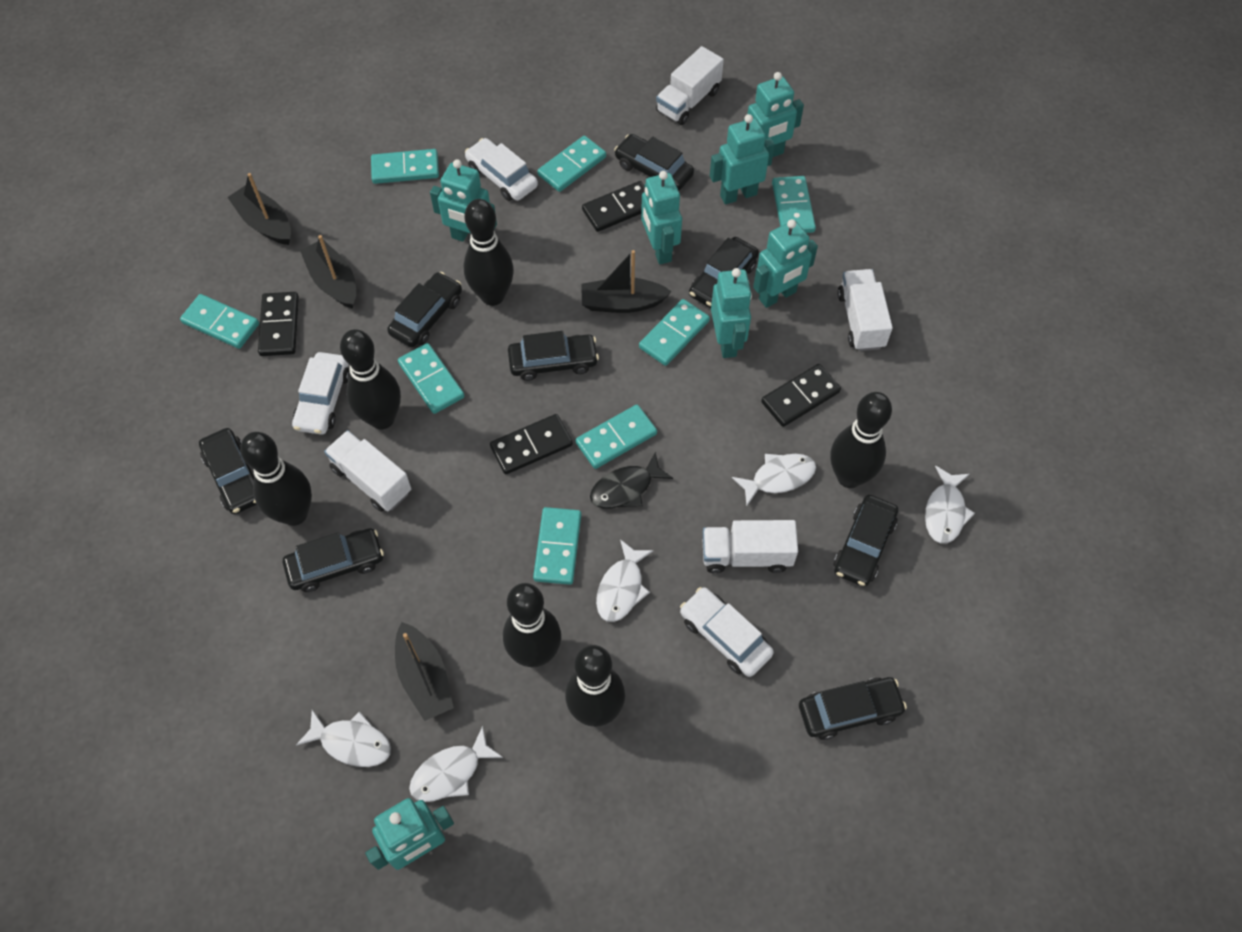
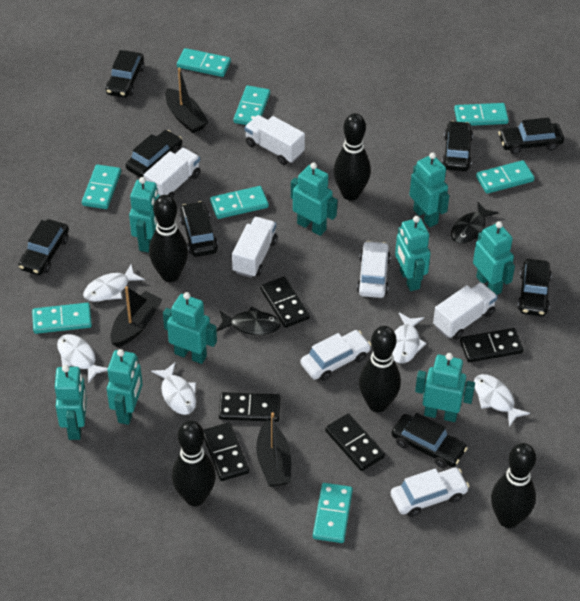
black boat: [227,173,291,245] [300,235,356,309] [395,622,454,721] [581,250,672,313] = 4 -> [110,286,163,347] [165,68,209,133] [256,412,291,487] = 3
black bowling pin: [240,432,312,526] [340,329,401,430] [464,199,514,306] [503,583,561,667] [565,645,625,727] [830,392,892,488] = 6 -> [149,195,188,282] [172,420,216,506] [334,113,371,200] [359,326,401,412] [491,443,536,528] = 5
black domino: [258,292,299,356] [490,414,573,474] [582,181,645,232] [761,364,841,427] = 4 -> [203,422,249,481] [219,392,280,422] [260,277,310,328] [325,414,385,471] [460,328,524,362] = 5
black fish: [590,452,673,508] = 1 -> [217,307,281,335] [451,202,498,243] = 2
turquoise robot: [365,798,454,870] [430,159,497,242] [641,171,682,264] [710,114,775,205] [711,268,752,358] [743,72,804,157] [753,219,818,308] = 7 -> [55,365,87,440] [107,349,143,425] [129,177,160,252] [163,292,217,364] [291,163,337,236] [395,216,431,291] [409,152,449,227] [415,353,475,422] [473,221,515,295] = 9

